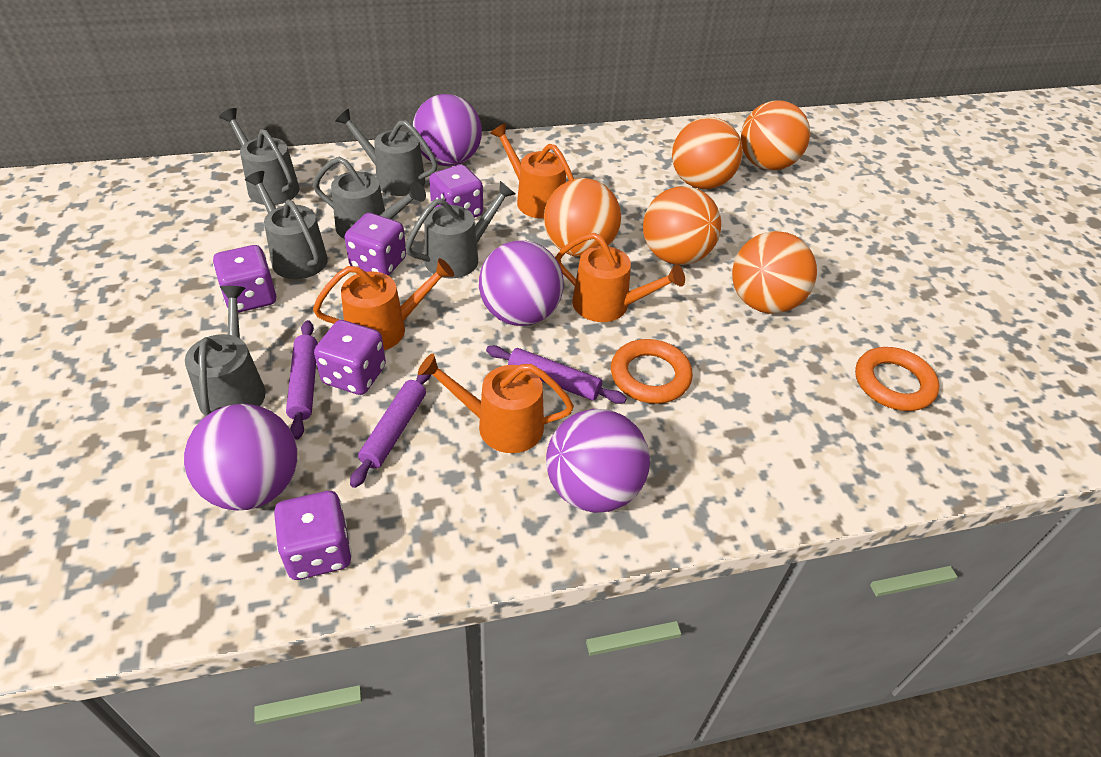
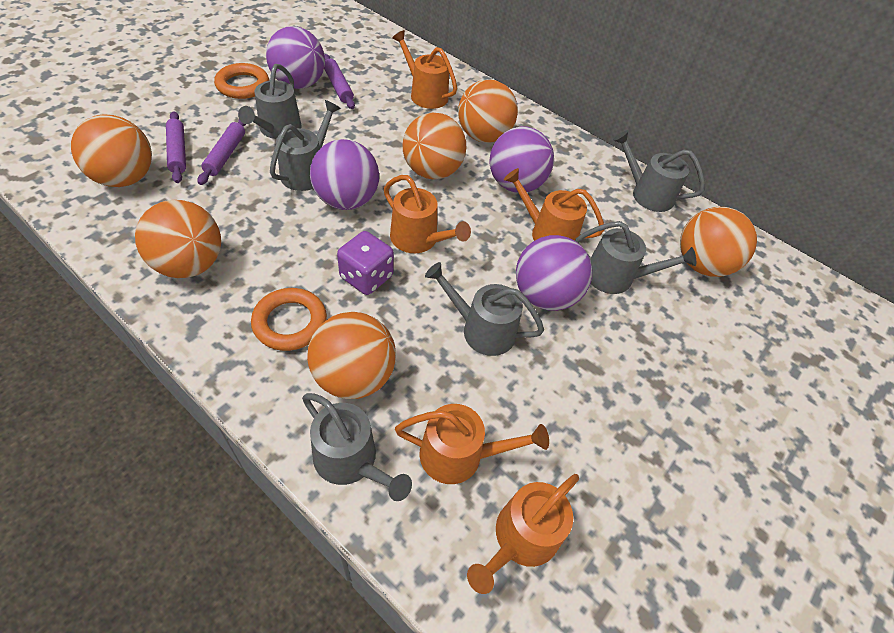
orange ball: [544,178,621,257] [643,186,721,265] [672,117,743,189] [732,231,817,314] [741,101,810,170] = 5 -> [71,115,152,187] [135,200,221,278] [307,312,396,399] [402,112,466,179] [458,79,518,143] [680,207,757,277] = 6
orange watering can: [313,258,454,350] [418,354,574,453] [490,123,574,219] [555,233,685,322] = 4 -> [384,175,471,253] [392,30,457,109] [395,404,549,484] [467,474,579,594] [504,168,604,241] = 5
purple dice: [213,245,277,313] [274,491,352,580] [314,320,386,395] [344,213,406,276] [429,165,483,218] = 5 -> [337,231,394,295] = 1

